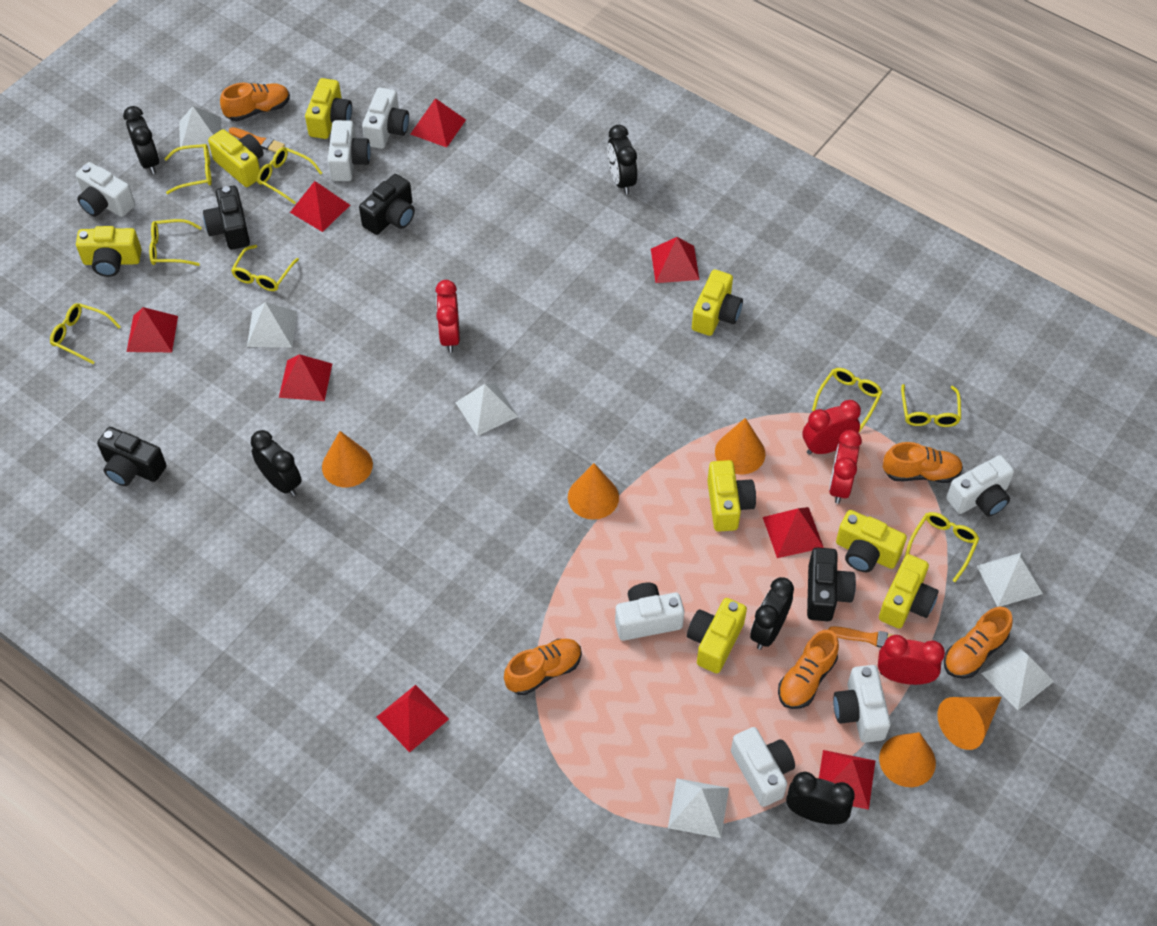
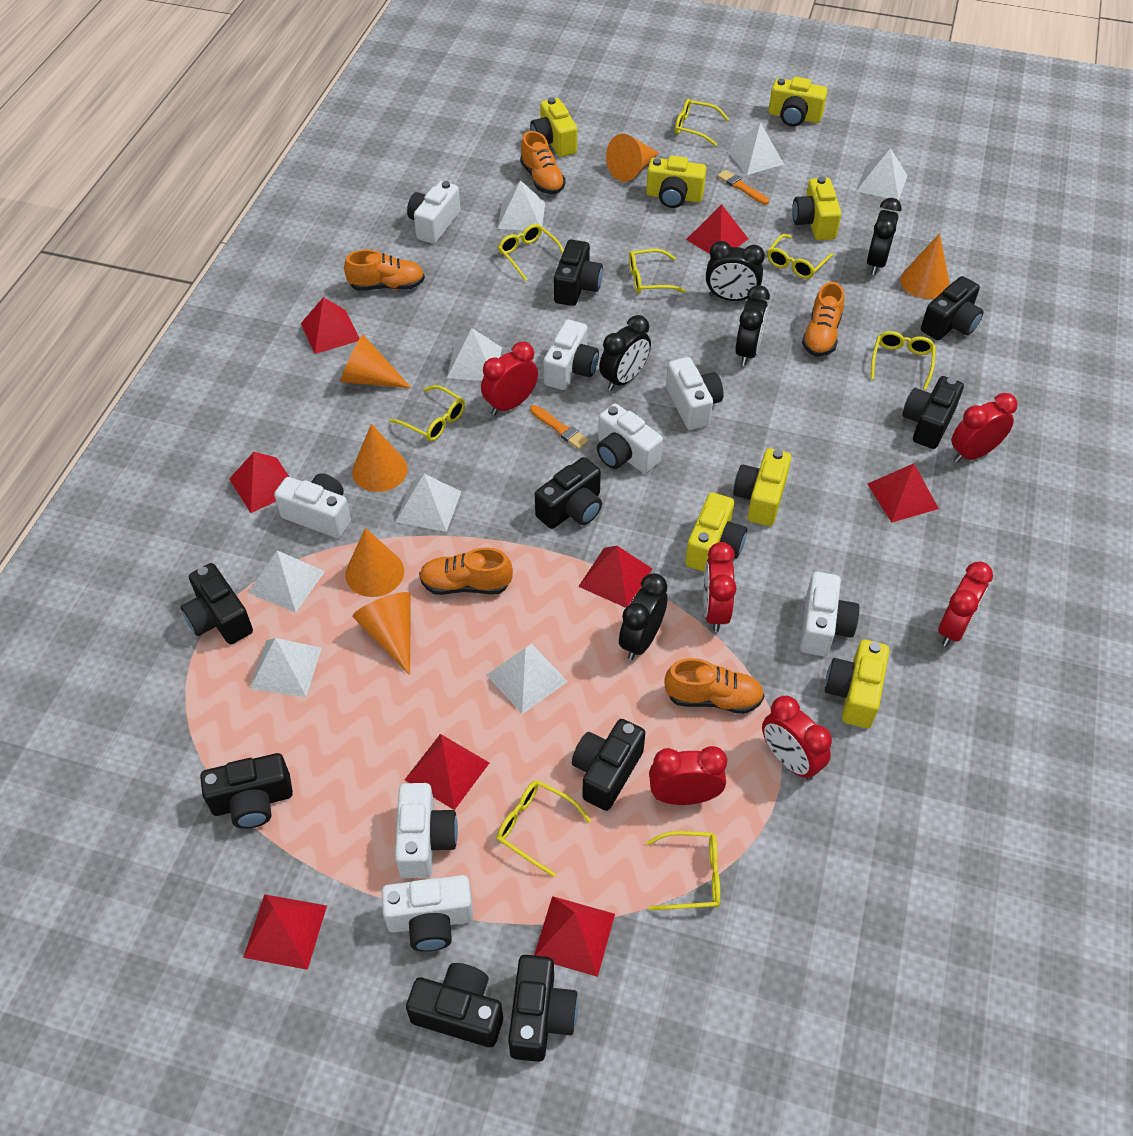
black camera: [97,427,166,486] [203,186,250,250] [359,174,415,235] [807,547,856,621] = 4 -> [181,563,253,644] [200,753,293,829] [406,963,503,1047] [508,955,578,1062] [535,457,602,529] [554,239,603,306] [572,719,645,811] [902,376,964,449] [921,276,984,340] = 9
orange cone: [322,431,373,487] [568,463,619,520] [715,418,765,475] [879,732,936,787] [937,697,1002,750] = 5 -> [340,335,411,388] [345,528,404,597] [352,424,408,492] [353,592,410,675] [606,134,659,182] [900,233,950,299] = 6
red clock: [435,280,460,353] [802,400,861,455] [829,430,862,504] [878,635,945,685] = 4 -> [481,342,538,415] [649,746,727,805] [703,542,737,632] [762,696,832,780] [938,562,993,647] [952,393,1018,463] = 6
white camera: [76,162,135,217] [328,120,371,181] [362,88,409,149] [615,583,684,641] [731,727,795,807] [833,665,891,743] [946,455,1014,517] = 7 -> [274,473,351,538] [382,875,474,952] [395,783,458,878] [407,181,461,244] [543,320,599,390] [597,404,663,473] [666,357,724,430] [800,572,859,656] = 8
white pyramid: [179,106,221,152] [247,302,297,348] [455,384,518,436] [668,778,729,838] [977,553,1043,607] [981,645,1054,710] = 6 -> [249,550,325,613] [250,638,322,697] [395,474,461,532] [447,328,502,381] [487,644,568,714] [498,180,545,230] [727,122,784,175] [856,148,908,201] = 8
yellow camera: [76,226,141,277] [208,129,264,187] [305,78,352,139] [687,598,747,673] [692,269,743,336] [707,460,756,532] [836,510,907,572] [879,554,939,628] = 8 -> [530,97,577,157] [646,156,706,208] [685,492,747,572] [733,448,791,526] [769,77,828,127] [792,176,841,240] [825,640,889,728] = 7

